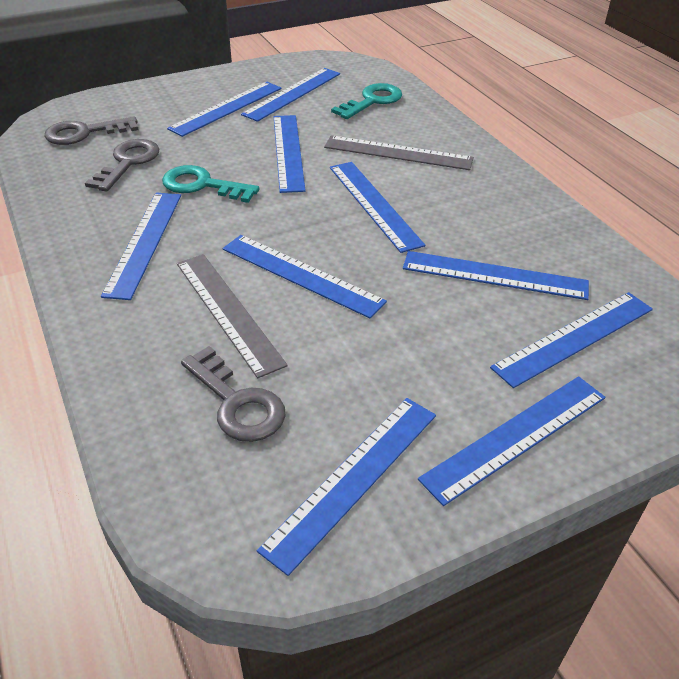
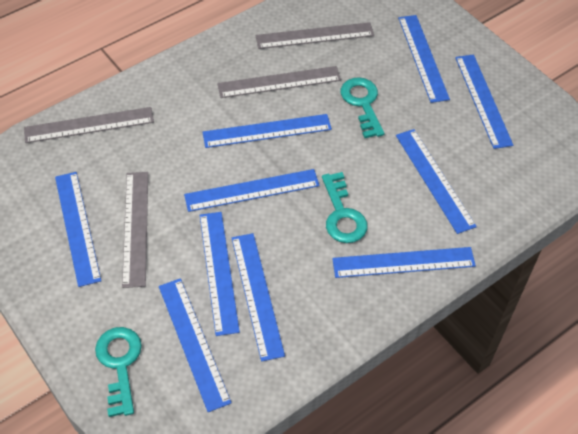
grey key: [45,116,139,145] [85,139,160,192] [181,346,285,442] = 3 -> none = 0
grey ruler: [177,254,288,378] [324,135,474,170] = 2 -> [24,107,154,143] [122,172,148,288] [217,66,341,98] [256,22,374,49] = 4
turquoise key: [162,165,259,203] [331,83,402,119] = 2 -> [95,327,142,417] [322,172,367,243] [341,77,385,138] = 3

